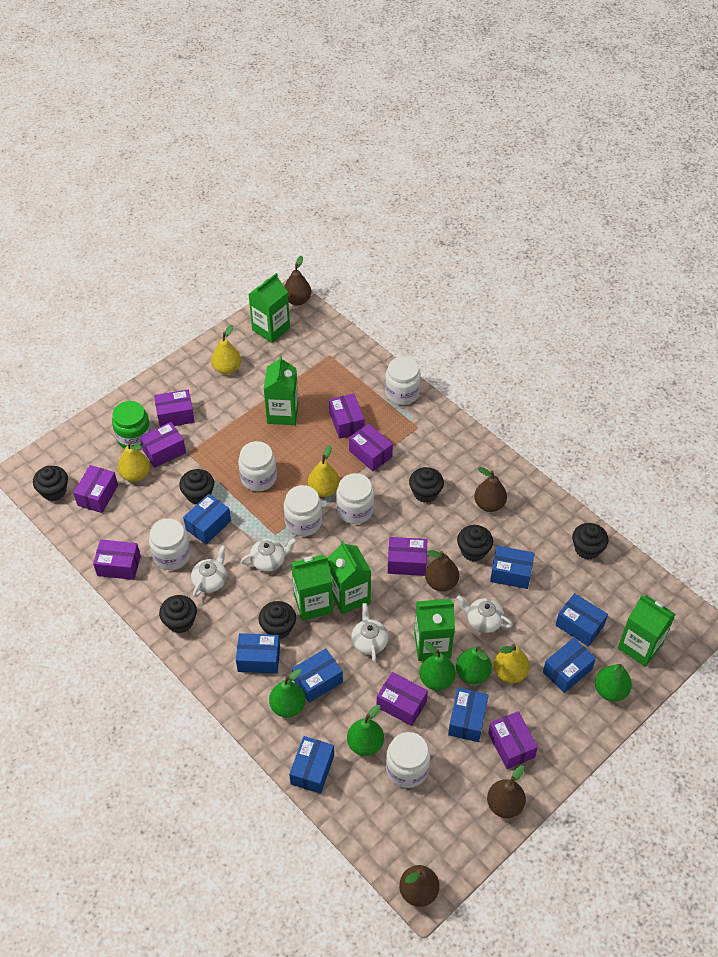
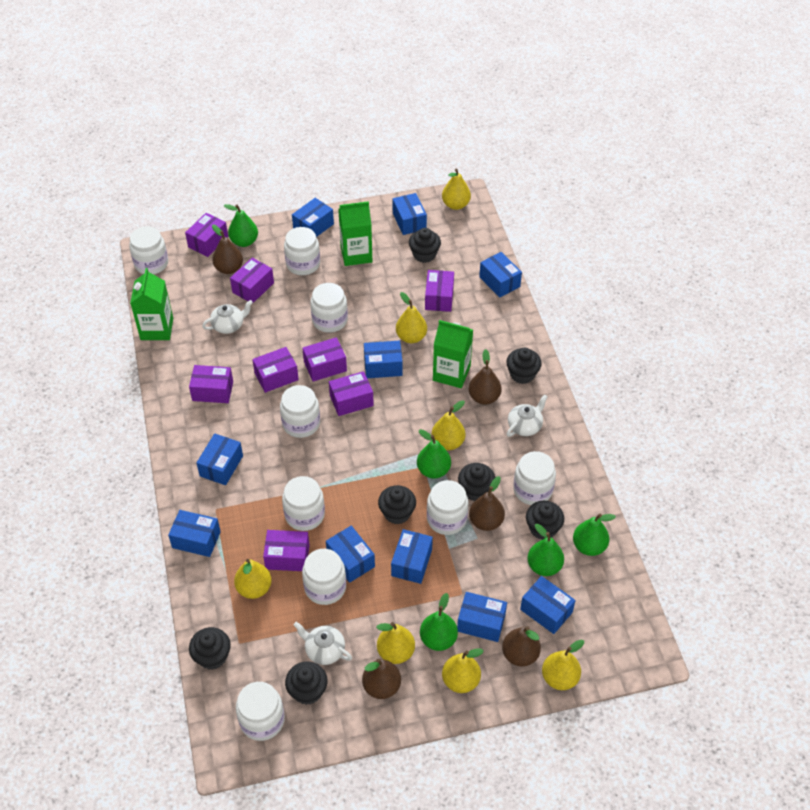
blue box: [183,494,231,544] [236,633,280,674] [289,736,334,794] [292,648,343,703] [448,687,489,742] [490,546,534,589] [543,638,596,693] [555,593,608,647] = 8 -> [168,510,221,557] [197,433,243,485] [292,198,334,237] [326,526,375,583] [364,341,403,378] [391,529,433,584] [393,193,427,235] [457,592,507,642] [479,252,522,297] [520,576,576,634] = 10
green carton: [248,273,290,343] [264,355,299,425] [291,555,333,621] [327,541,371,614] [414,599,455,661] [618,595,676,667] = 6 -> [130,268,173,340] [338,201,373,266] [433,320,473,388] = 3
green jar: [112,401,151,449] = 1 -> none = 0
purple box: [73,465,118,513] [93,539,141,580] [140,422,186,468] [154,389,195,427] [329,393,365,439] [349,423,393,471] [377,672,428,726] [388,537,427,576] [488,711,538,769] = 9 -> [185,213,228,257] [189,365,233,403] [230,258,274,304] [252,347,299,393] [263,530,309,571] [302,337,347,382] [329,371,374,416] [425,270,454,312] = 8
white jar: [149,518,191,570] [238,441,277,491] [284,485,322,536] [336,473,374,524] [385,357,421,405] [386,732,430,788] = 6 -> [129,226,168,274] [236,682,285,741] [280,385,320,438] [282,476,325,531] [284,227,320,275] [302,549,346,605] [310,283,348,333] [427,480,468,535] [513,451,556,505] = 9
white teapot: [191,545,227,597] [241,538,297,572] [351,603,388,663] [457,596,513,633] = 4 -> [202,300,253,334] [294,622,352,665] [507,395,548,437] = 3
yellow pear: [118,442,150,482] [211,325,241,374] [308,445,340,497] [494,644,530,683] = 4 -> [234,559,271,599] [376,622,415,664] [396,292,427,343] [432,400,465,450] [442,169,471,210] [442,648,484,693] [542,640,584,690] = 7

